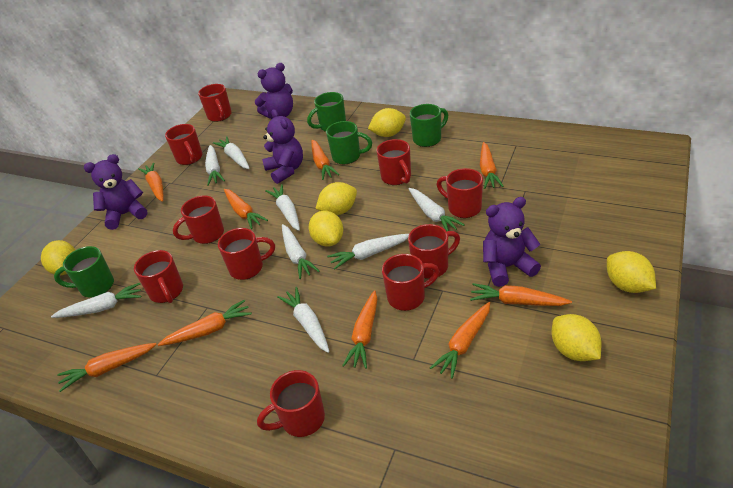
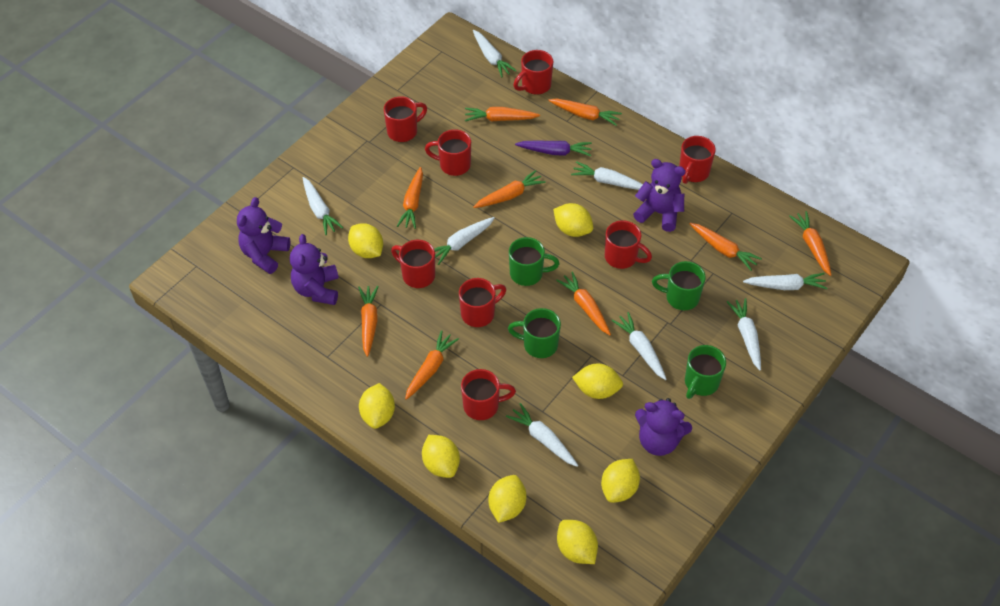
purple carrot: none = 0 -> [515,140,592,156] = 1
red mug: [134,250,183,303] [165,124,202,165] [173,196,224,244] [198,84,232,122] [218,228,275,280] [257,370,325,437] [376,139,411,185] [382,254,439,311] [408,224,460,279] [437,168,483,218] = 10 -> [384,96,427,142] [391,240,435,288] [425,129,471,176] [459,278,506,327] [461,369,516,420] [513,50,553,95] [605,220,652,269] [679,136,716,184] = 8
yellow lemon: [41,240,75,275] [309,211,343,247] [315,182,357,215] [368,108,406,137] [552,314,601,361] [607,251,656,293] = 6 -> [348,223,383,258] [359,383,395,429] [422,435,460,478] [488,475,526,523] [553,203,593,237] [557,520,598,564] [572,363,623,399] [601,459,640,503] = 8

